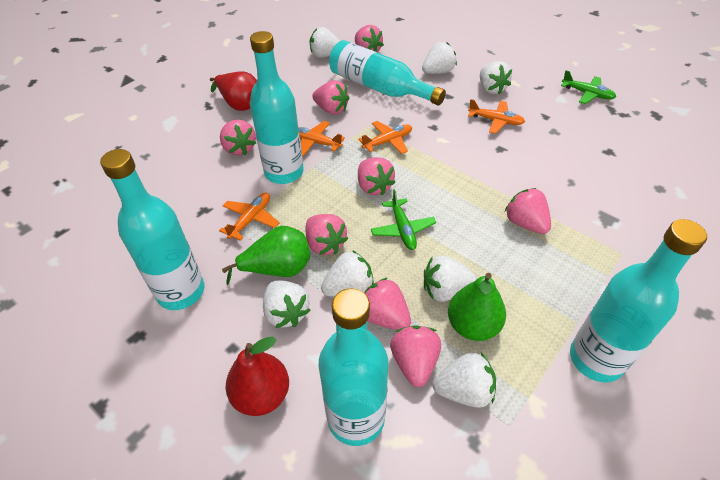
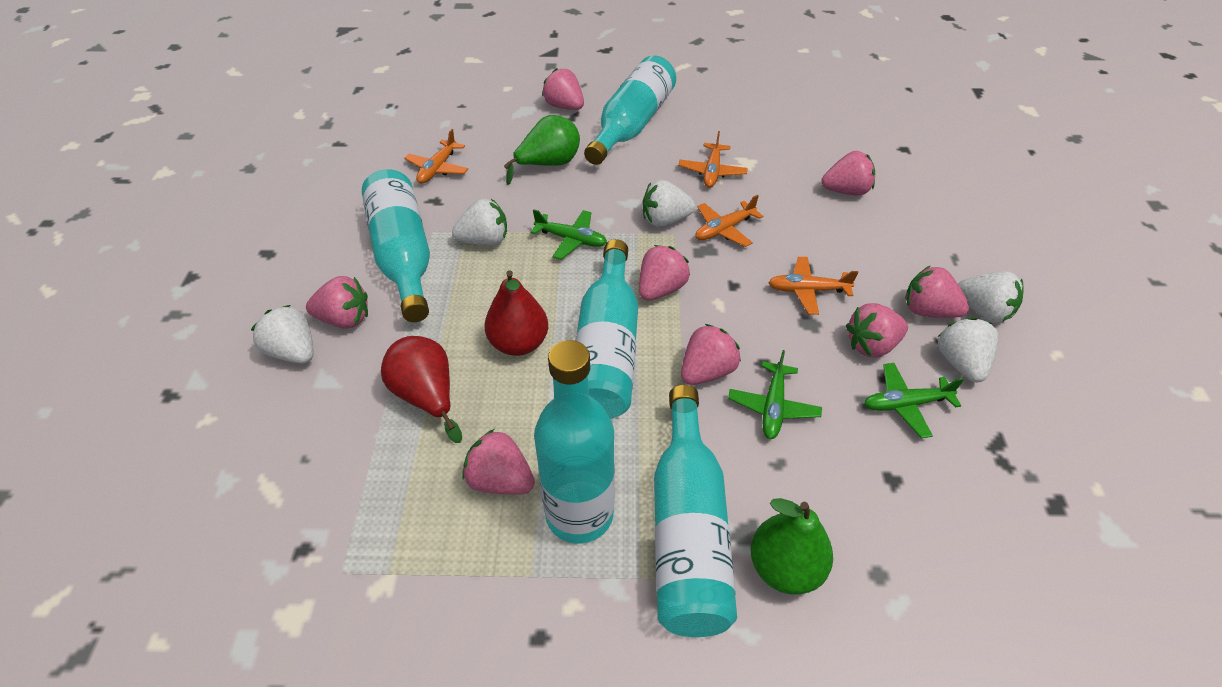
green plane: [371,189,436,250] [561,70,616,104] = 2 -> [531,209,607,260] [728,350,822,439] [864,363,964,438] = 3
white strawberry: [263,281,310,328] [310,27,340,58] [321,250,374,297] [422,42,457,74] [424,255,476,302] [433,352,496,408] [480,61,512,94] = 7 -> [251,305,314,364] [452,199,507,246] [643,180,696,227] [938,317,998,382] [958,271,1024,323] = 5

